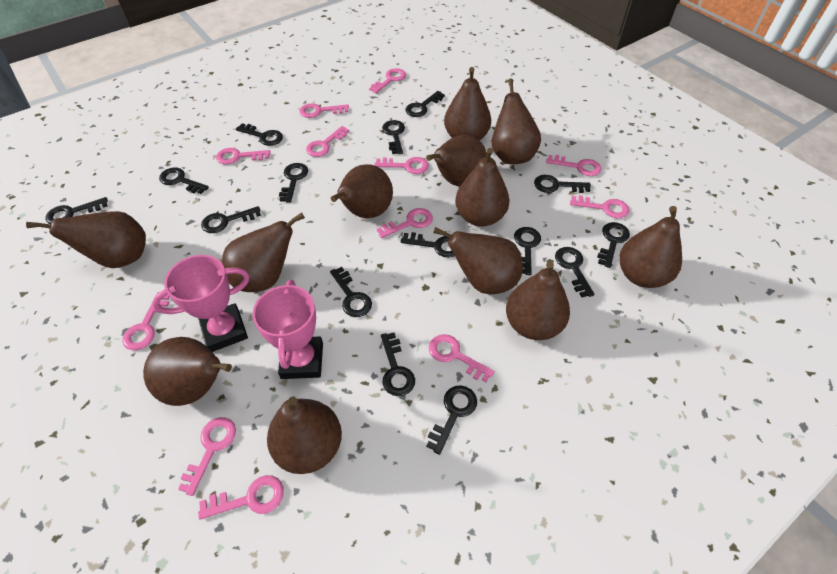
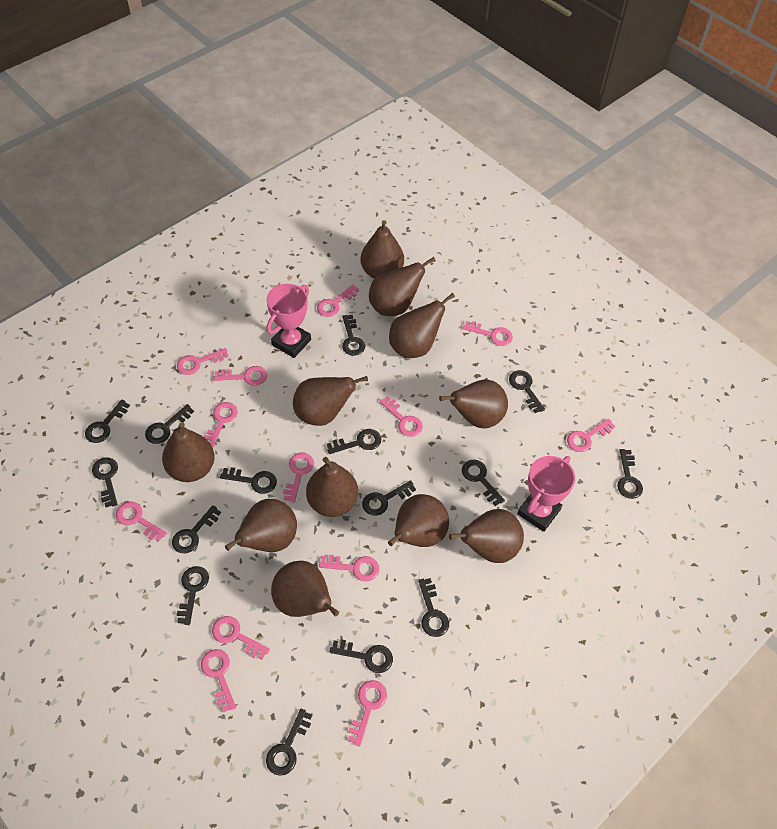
brown pear: [26,211,146,268] [143,337,232,406] [222,212,305,292] [267,396,342,474] [331,164,393,218] [426,135,487,187] [433,227,523,294] [444,67,491,140] [455,148,509,227] [491,78,541,164] [506,261,570,340] [619,206,682,288] = 12 -> [162,422,215,482] [225,499,297,552] [271,561,339,617] [293,376,368,426] [306,457,358,517] [360,220,404,278] [369,257,436,316] [388,494,449,547] [389,293,455,358] [439,380,508,429] [449,509,524,563] = 11
pink key: [122,292,170,350] [178,417,236,496] [198,475,284,520] [216,148,271,165] [299,103,349,118] [306,126,349,157] [369,68,406,94] [374,157,429,174] [377,208,433,238] [429,334,495,382] [546,155,601,176] [570,195,629,218] = 12 -> [116,502,167,542] [177,348,229,375] [201,649,236,712] [204,402,238,448] [212,616,270,659] [214,366,267,386] [283,453,314,503] [317,284,359,317] [319,555,379,581] [348,680,387,746] [379,396,423,437] [462,321,513,346] [567,419,615,452] = 13

